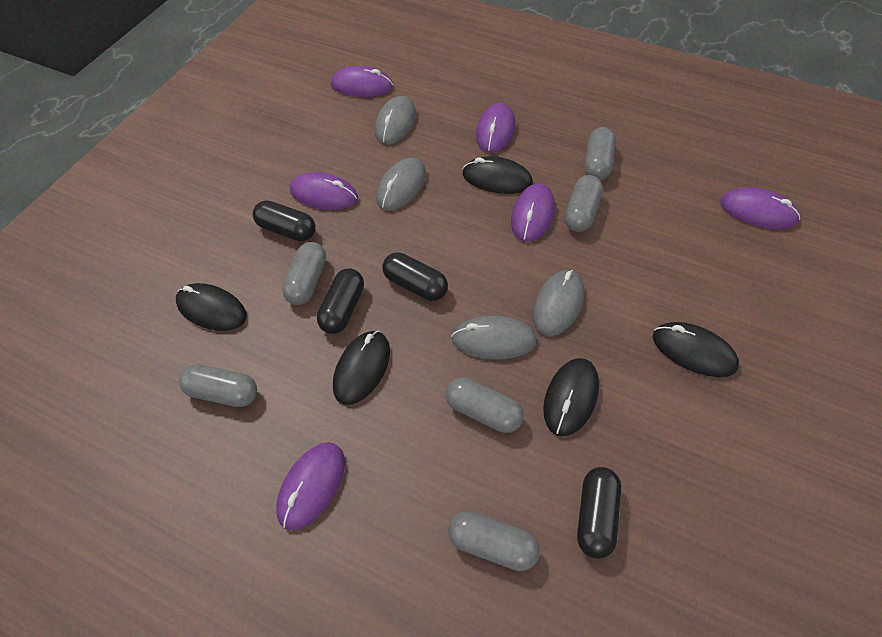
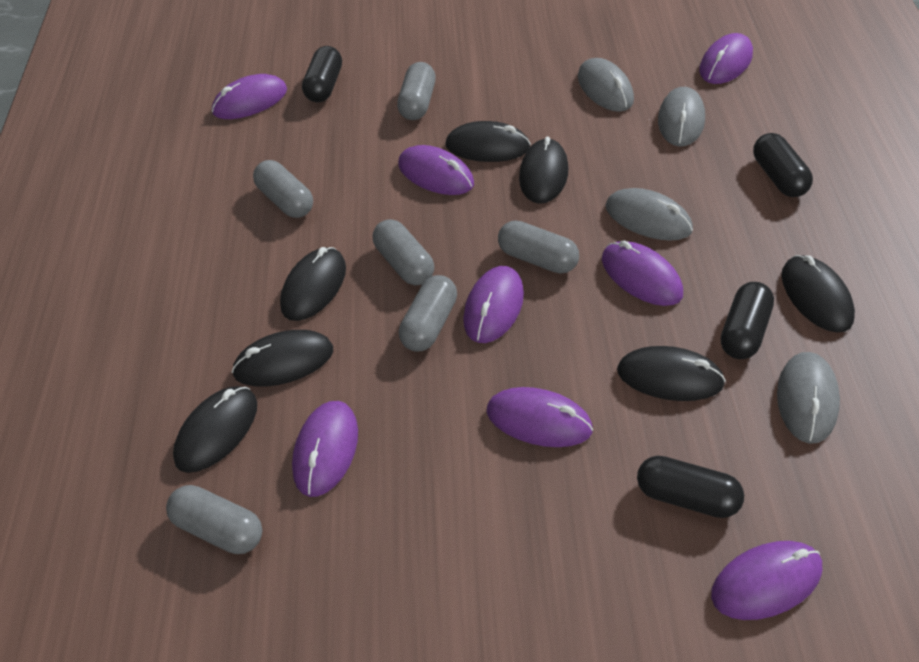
black mouse: [176,283,247,331] [333,331,390,405] [462,156,533,194] [543,358,599,436] [653,322,739,377] = 5 -> [173,386,257,473] [232,330,333,387] [280,247,346,321] [445,121,531,162] [519,136,568,204] [617,346,726,401] [781,255,855,332] = 7
purple mouse: [276,442,345,530] [290,172,358,210] [331,66,393,97] [476,103,515,153] [511,184,555,242] [720,187,800,229] = 6 -> [212,74,287,119] [292,401,358,497] [398,145,474,195] [463,266,524,343] [487,387,593,447] [602,240,683,306] [699,33,753,84] [711,541,822,620] = 8

